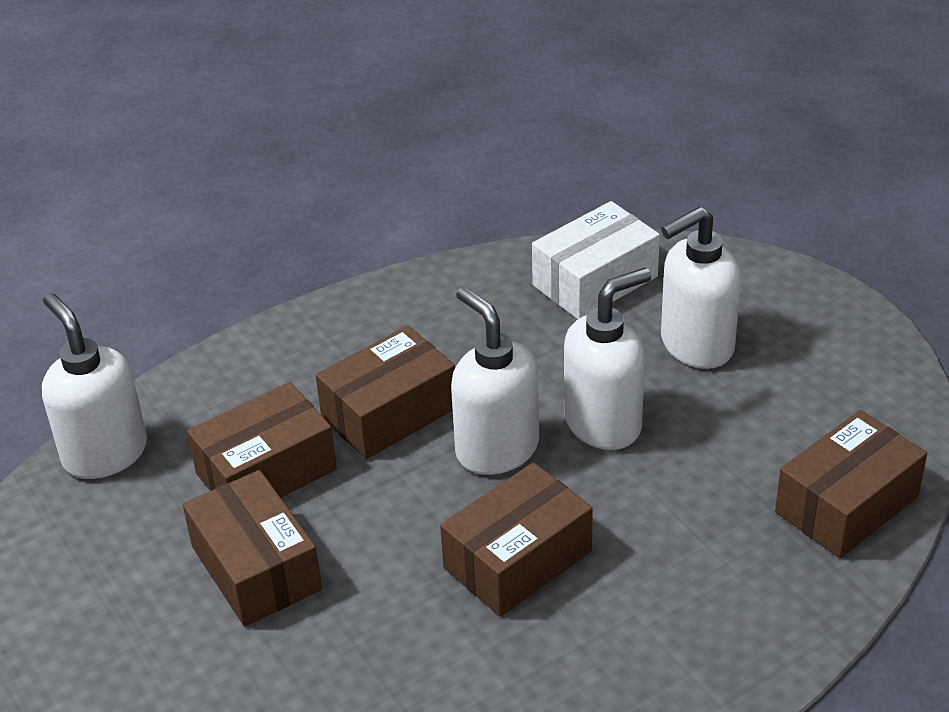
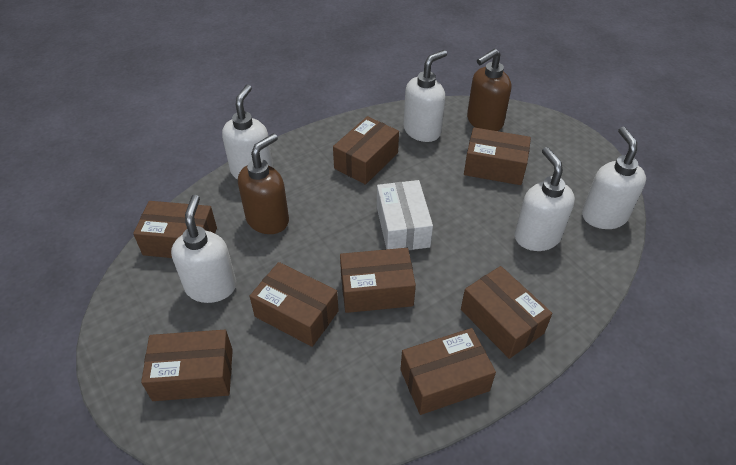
brown box: [183,470,322,627] [187,382,337,498] [316,326,455,459] [440,462,593,616] [775,410,927,558] = 5 -> [133,201,217,258] [141,330,233,401] [250,262,339,347] [333,116,399,185] [340,248,416,313] [400,328,496,415] [461,266,552,359] [464,127,531,185] = 8
brown soap dispenser: none = 0 -> [238,133,289,234] [467,49,511,131] = 2
white soap dispenser: [42,293,147,479] [451,287,539,475] [564,268,651,450] [661,207,741,369] = 4 -> [171,195,236,303] [222,85,273,180] [404,50,447,142] [514,147,575,251] [582,127,646,229] = 5

